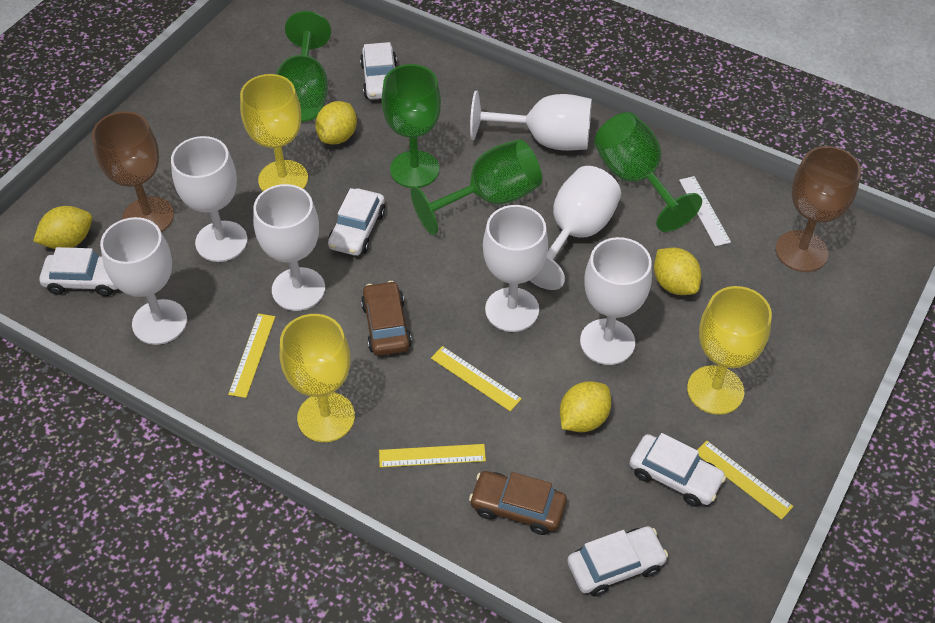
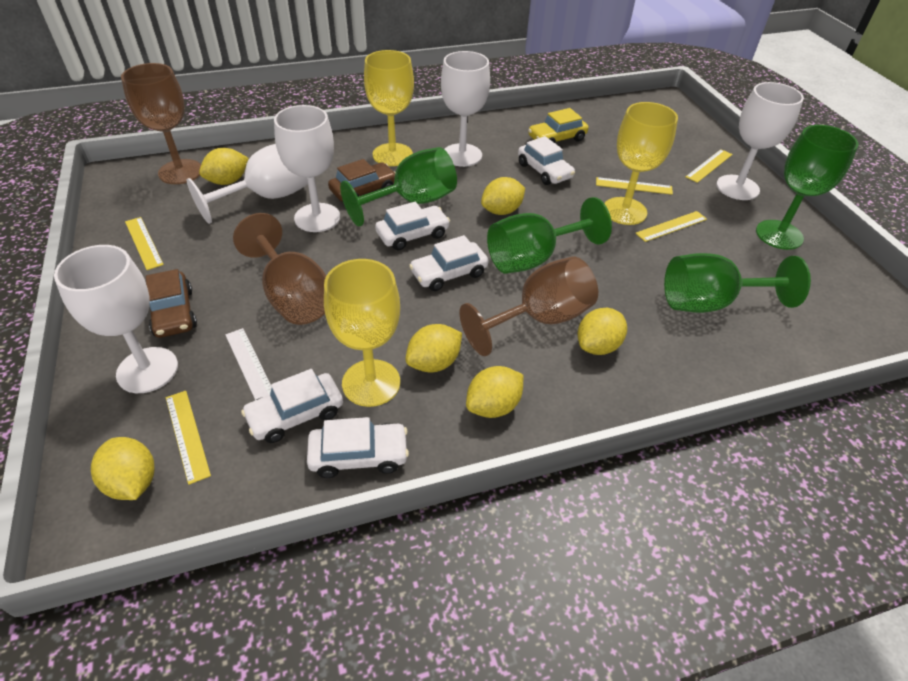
brown goblet: [92,111,174,232] [775,146,861,272] = 2 -> [121,63,201,184] [233,213,326,325] [460,256,598,356] = 3
white goblet: [100,217,187,345] [171,136,248,262] [253,184,325,311] [470,91,592,151] [483,205,548,332] [529,166,621,290] [580,237,652,365] = 7 -> [54,245,178,393] [187,144,308,224] [274,105,340,232] [441,51,490,167] [716,82,804,200] = 5
yellow car: none = 0 -> [528,108,589,144] = 1
yellow lemon: [33,206,92,249] [315,101,357,144] [560,381,611,432] [654,248,702,295] = 4 -> [91,437,154,500] [199,148,249,185] [405,324,462,372] [466,366,523,418] [481,177,525,215] [578,308,627,355] = 6
yellow ruler: [228,314,275,398] [379,444,486,467] [431,346,522,411] [698,441,793,520] = 4 -> [125,217,164,270] [166,391,211,485] [596,177,673,195] [635,211,707,242] [686,149,733,183] = 5

